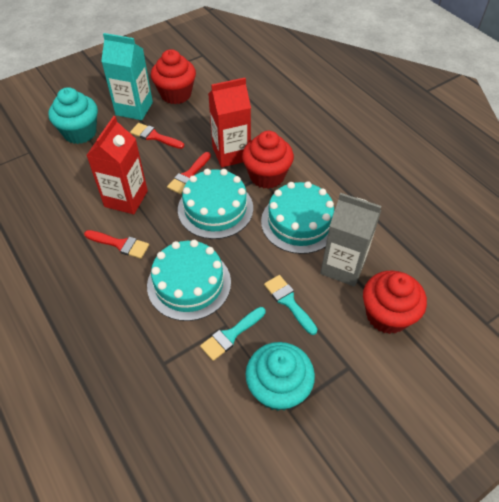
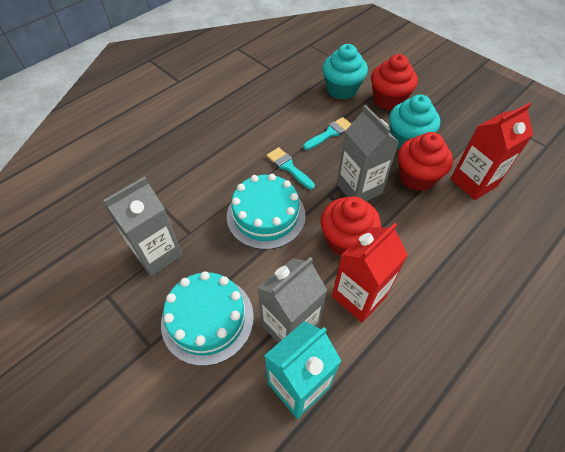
grey carton: [320,193,381,287] = 1 -> [103,176,183,276] [257,257,327,343] [337,105,399,201] = 3
red brush: [84,230,149,259] [130,123,184,149] [167,152,211,194] = 3 -> none = 0
turquoise cake: [147,240,231,321] [178,169,253,239] [261,181,334,254] = 3 -> [161,271,254,366] [227,174,306,250] = 2

